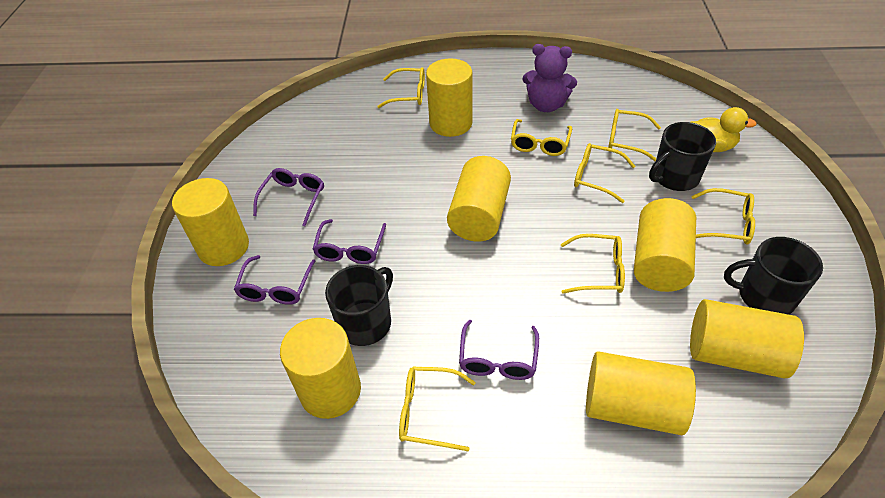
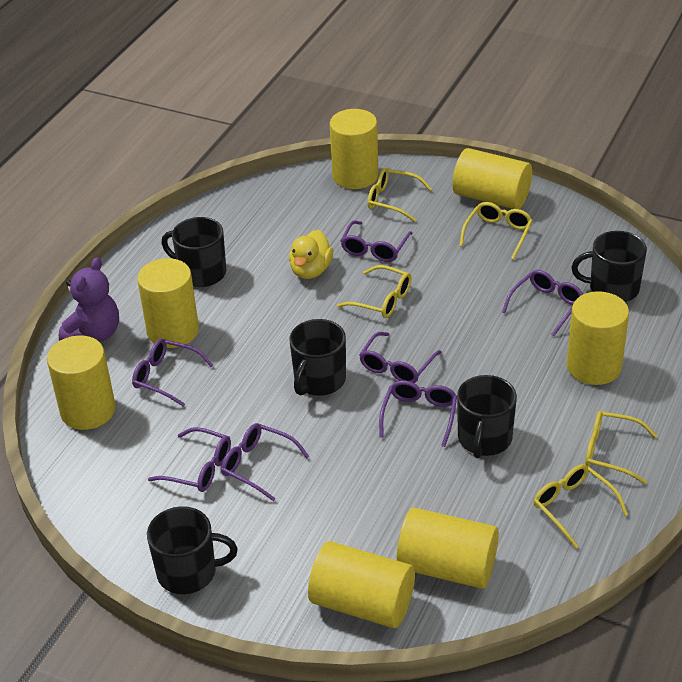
black mug: [325,265,393,346] [649,122,716,191] [724,237,823,315] = 3 -> [147,506,238,594] [162,217,226,287] [289,319,346,396] [457,375,517,458] [572,231,647,302] = 5
purple glasses: [234,255,315,305] [253,168,324,226] [313,219,386,264] [459,320,539,380] = 4 -> [132,339,213,407] [148,427,231,492] [221,423,309,501] [341,220,413,262] [359,332,442,383] [379,380,457,447] [502,270,583,336] = 7
yellow glasses: [377,67,425,108] [399,367,476,451] [511,119,572,156] [561,234,625,294] [574,143,635,203] [608,109,661,161] [691,188,755,244] = 7 -> [337,265,411,318] [367,168,432,222] [459,202,533,260] [534,464,628,548] [585,411,657,484] = 5

